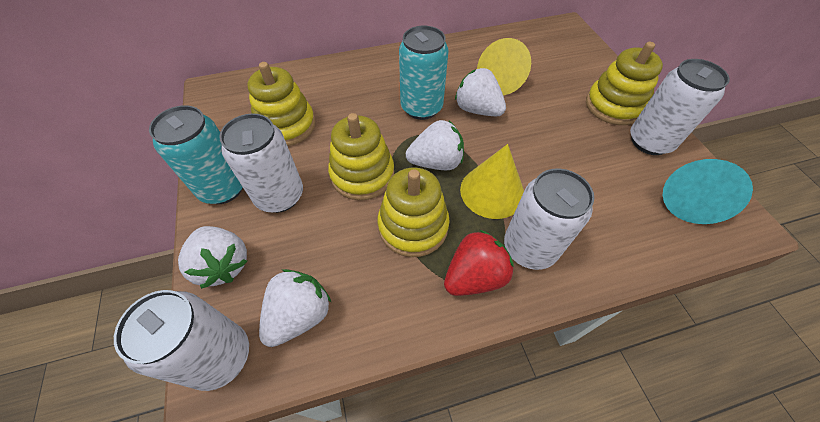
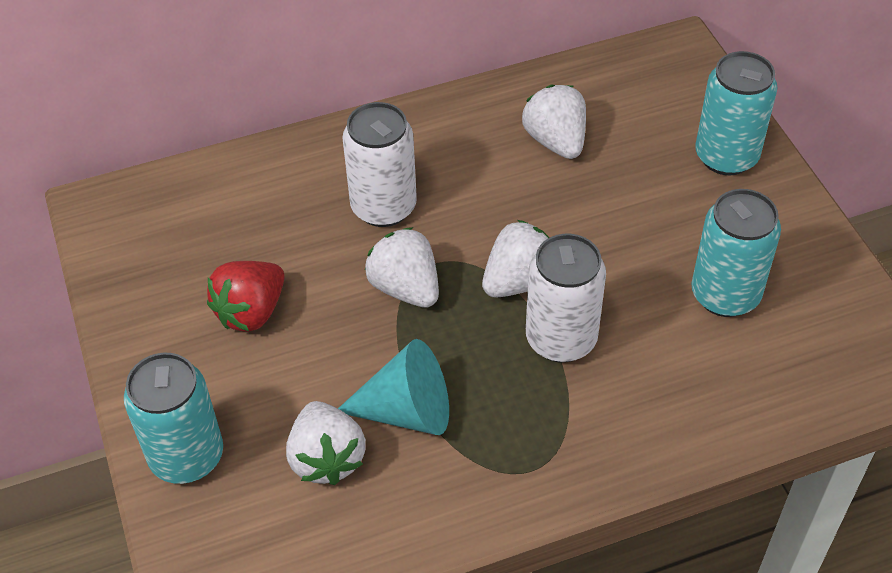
turquoise can: [149,105,243,204] [399,26,448,120] = 2 -> [124,353,223,484] [692,189,781,317] [695,51,778,175] = 3
white can: [114,290,249,391] [219,114,303,213] [504,168,594,270] [630,59,730,155] = 4 -> [342,102,417,227] [526,234,606,363] = 2
yellow cone: [460,144,524,219] [477,38,531,95] = 2 -> none = 0
yellow stacking toy: [247,62,316,146] [328,113,394,200] [378,167,450,257] [586,42,663,125] = 4 -> none = 0

